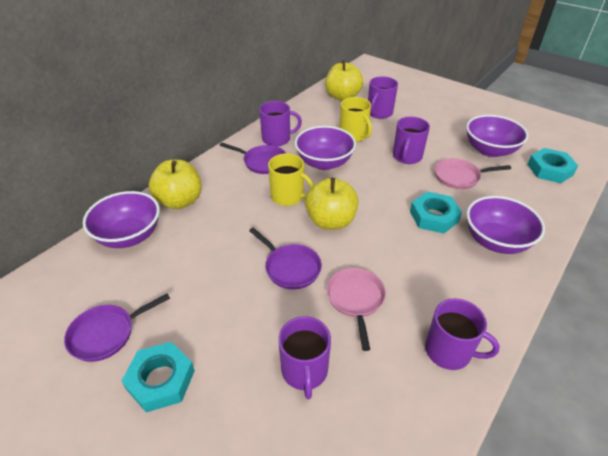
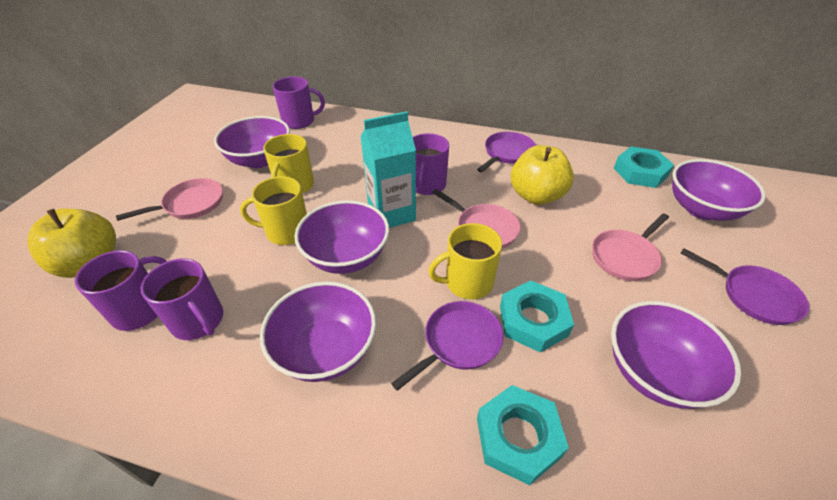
pink pan: [326,268,386,351] [435,158,511,189] = 2 -> [116,178,223,221] [432,189,520,248] [592,213,669,281] = 3
purple bowl: [83,191,160,248] [294,126,356,170] [466,115,528,157] [466,196,545,254] = 4 -> [214,116,290,168] [260,281,376,382] [294,200,389,274] [611,301,741,409] [672,159,766,221] = 5
purple mug: [259,101,302,146] [278,316,331,399] [368,76,398,119] [393,117,430,164] [425,298,500,370] = 5 -> [75,250,167,331] [141,258,223,340] [273,77,325,129] [413,133,449,195] = 4
turquoise carton: none = 0 -> [361,111,416,228] = 1
yellow apple: [149,160,202,209] [305,178,358,230] [325,60,363,101] = 3 -> [27,208,116,278] [511,145,574,205] = 2
yellow mug: [268,153,314,206] [340,97,372,142] = 2 -> [240,176,307,245] [263,134,314,194] [428,223,502,299] = 3

